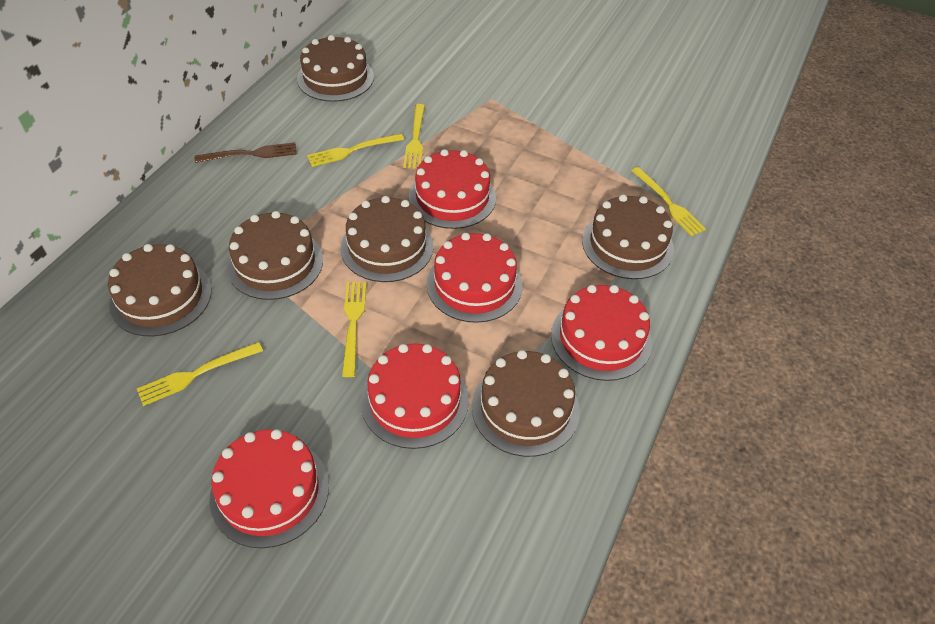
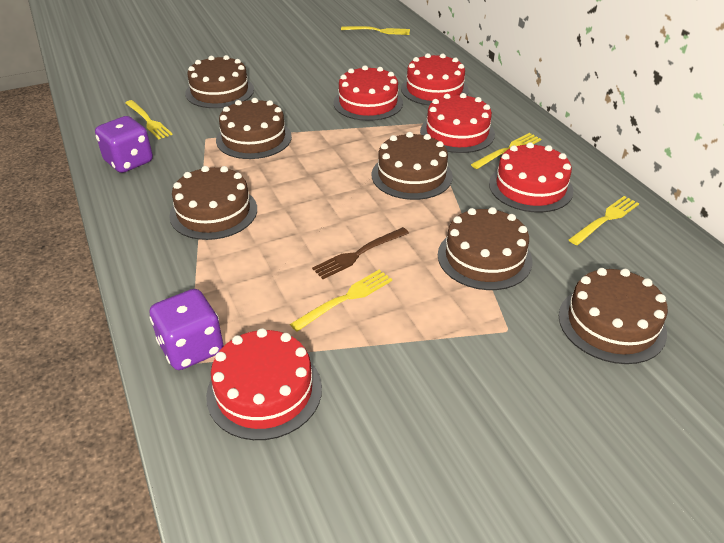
purple dice: none = 0 -> [95,116,153,173] [150,289,224,370] = 2

